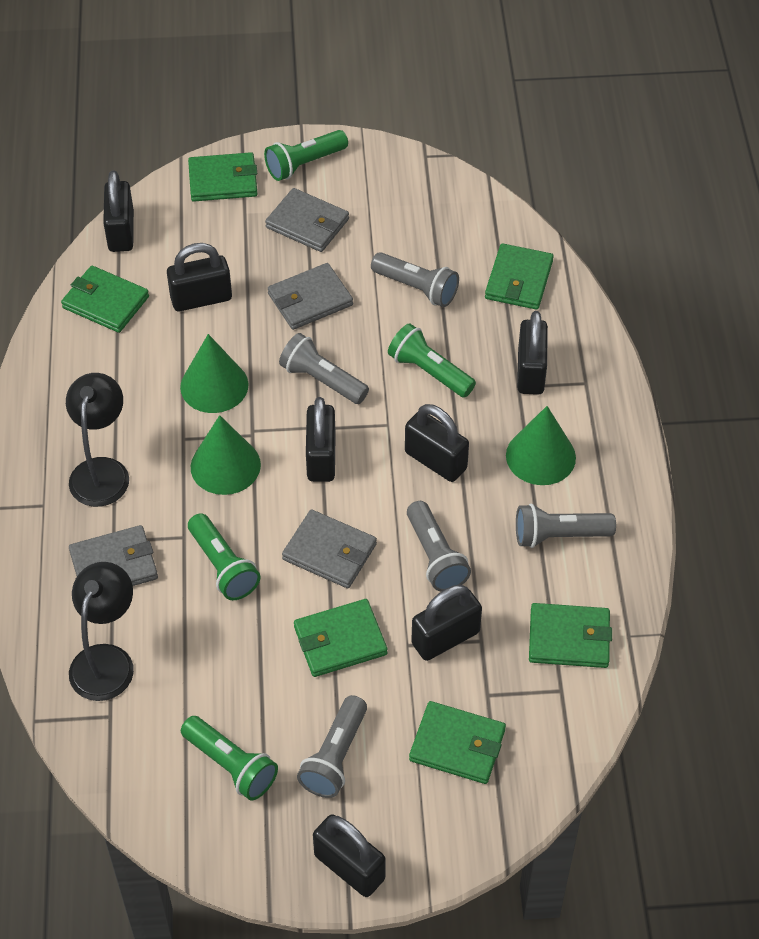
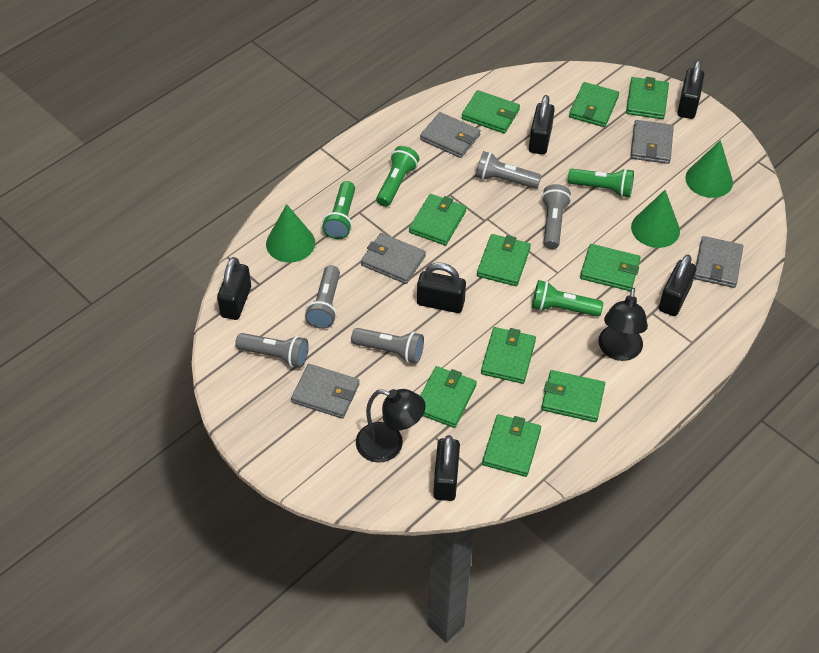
black padlock: [103,170,134,252] [167,243,232,311] [306,397,336,482] [313,814,386,897] [405,404,469,482] [411,585,482,661] [517,311,548,395] = 7 -> [217,257,251,320] [417,263,466,313] [433,435,460,501] [529,95,555,155] [659,255,697,316] [677,60,704,119] = 6
green wallet: [61,266,149,333] [188,152,258,201] [294,599,388,677] [409,701,506,784] [485,243,554,310] [529,603,612,668] = 6 -> [409,194,467,246] [420,366,477,428] [462,90,520,134] [477,234,531,286] [481,327,536,384] [482,414,541,477] [541,370,605,422] [569,82,619,127] [580,244,641,291] [626,77,669,119] = 10
grey wallet: [69,525,158,586] [265,188,349,252] [268,263,353,330] [282,509,377,588] = 4 -> [291,364,360,419] [361,233,426,284] [420,112,481,158] [630,120,674,164] [694,236,743,288] = 5

